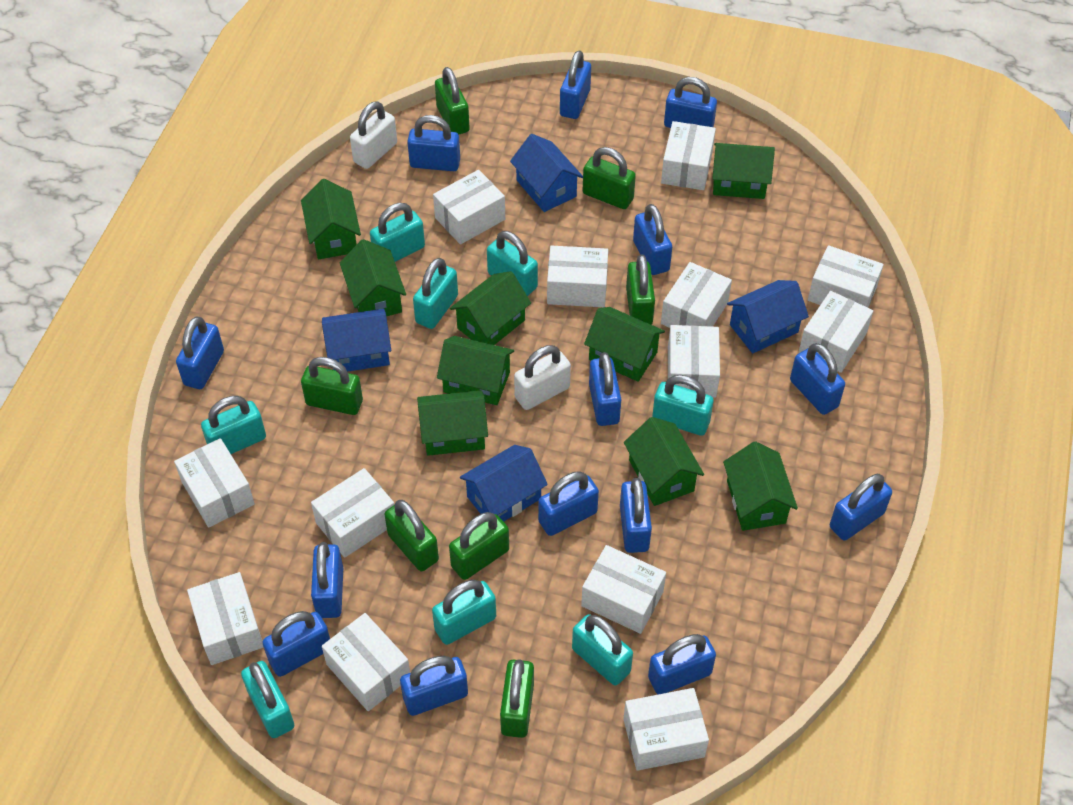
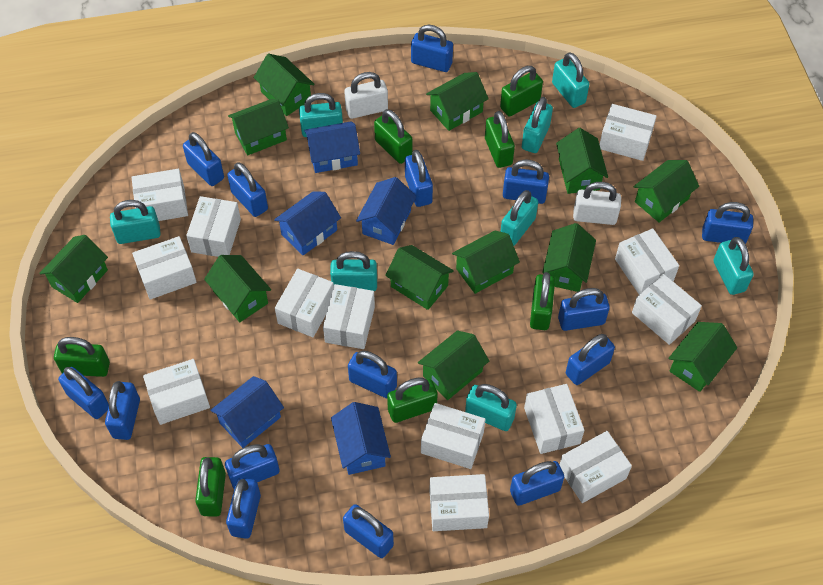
blue house: [322,309,391,372] [460,445,548,522] [510,134,583,212] [727,280,809,353] = 4 -> [210,376,284,448] [274,191,341,255] [304,121,360,173] [331,402,391,475] [356,177,416,245] = 5
blue padlock: [176,316,224,389] [262,611,330,677] [311,542,343,618] [400,656,468,716] [407,115,460,171] [538,471,599,536] [560,51,591,119] [589,352,621,426] [620,478,652,553] [633,204,672,275] [648,634,716,694] [664,77,717,128] [790,343,845,415] [830,474,892,540] = 14 -> [58,367,109,419] [105,381,140,440] [183,132,224,186] [225,444,280,489] [226,478,261,539] [227,162,268,217] [343,504,394,558] [348,351,397,398] [405,150,433,207] [411,25,453,72] [503,160,549,204] [510,461,564,506] [558,288,610,331] [566,334,615,385] [702,202,753,244] = 15
green house: [301,179,361,259] [340,239,406,316] [417,390,488,456] [437,336,514,405] [450,271,531,345] [584,307,665,382] [624,417,704,506] [712,143,775,199] [723,441,798,531] = 9 -> [39,235,108,303] [204,255,271,322] [228,99,289,155] [254,54,315,116] [385,245,454,310] [418,330,489,400] [426,72,489,131] [452,230,520,294] [542,223,596,292] [556,128,608,194] [633,160,699,223] [668,322,737,392] = 12

